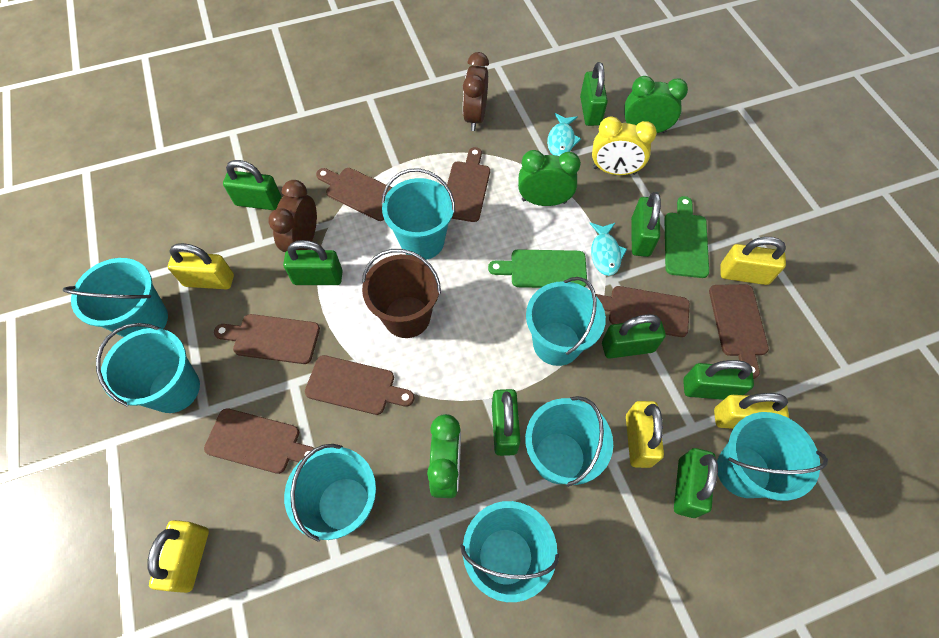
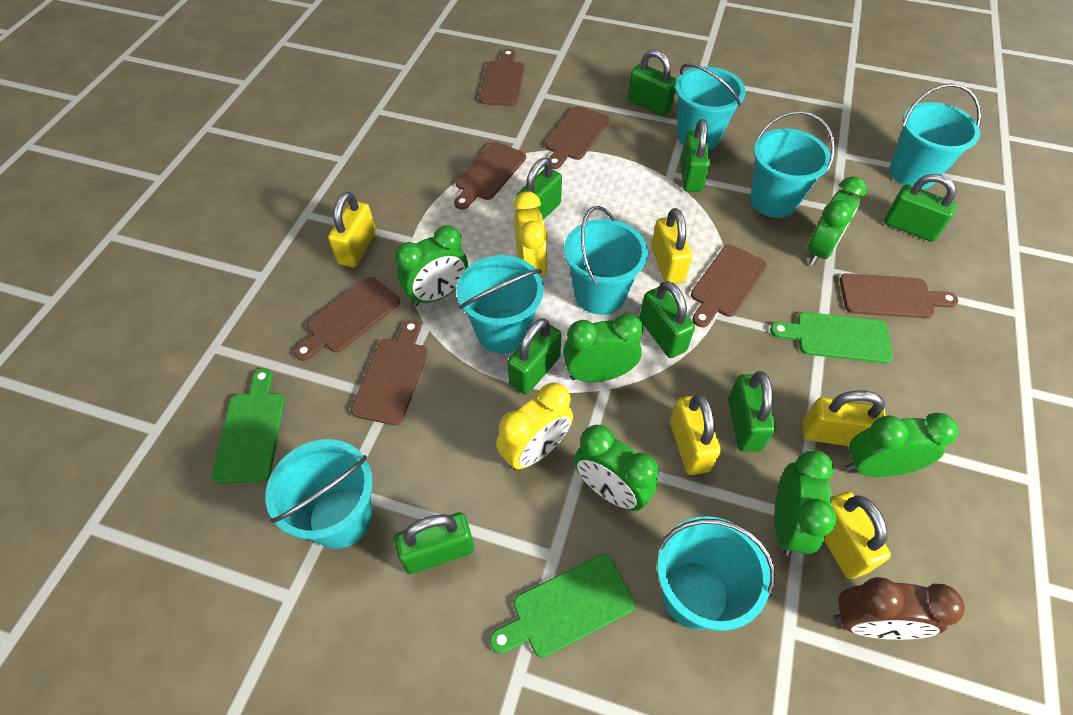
brown bucket: [362,249,441,338] = 1 -> none = 0
brown clock: [268,180,317,252] [463,52,489,131] = 2 -> [834,577,965,640] = 1
green clock: [427,414,461,498] [518,150,581,206] [625,76,688,133] = 3 -> [395,225,468,306] [563,313,643,382] [574,425,659,511] [774,450,837,556] [807,176,867,266] [846,413,958,477] = 6
green cutting board: [488,249,587,288] [664,196,709,278] = 2 -> [212,368,285,483] [490,554,635,658] [770,312,893,364] = 3
turquoise bucket: [63,258,168,337] [96,323,200,413] [284,444,376,542] [381,168,455,260] [461,501,559,602] [525,396,613,487] [526,277,606,366] [717,412,828,501] = 8 -> [265,439,373,549] [456,255,544,354] [564,206,648,315] [657,516,775,631] [675,64,746,150] [750,111,835,218] [889,83,981,189] = 7
turquoise fish: [547,113,581,156] [589,223,627,276] = 2 -> none = 0
yellow clock: [592,116,657,175] = 1 -> [496,382,573,470] [513,191,548,276] = 2

